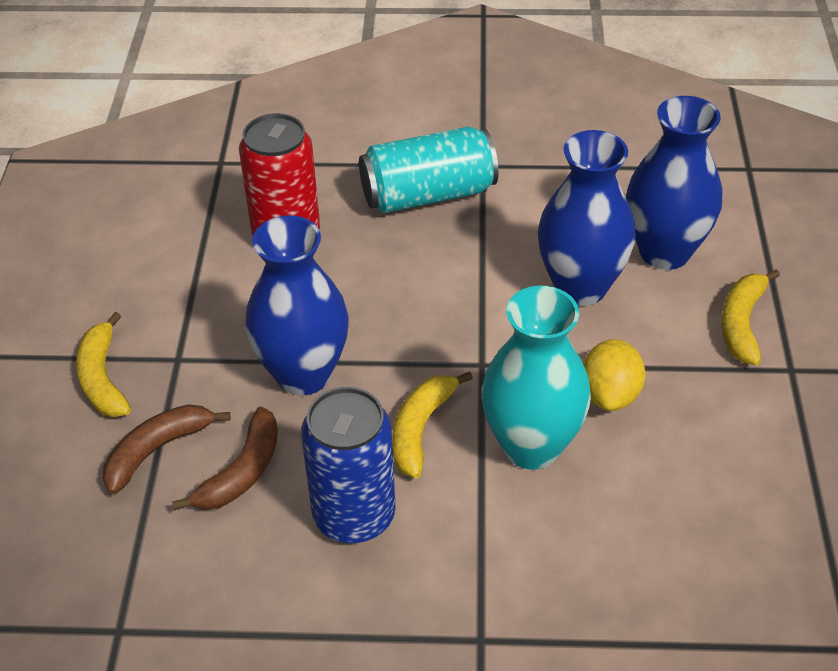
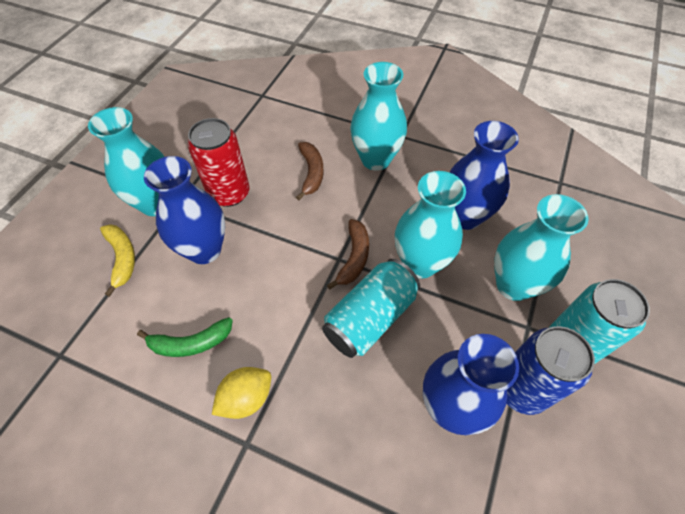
green banana: none = 0 -> [137,317,233,357] = 1
turquoise can: [359,127,499,213] = 1 -> [322,259,420,358] [549,279,650,364] = 2
turquoise vase: [482,286,591,470] = 1 -> [88,107,165,216] [350,62,407,171] [395,171,466,278] [494,194,589,301] = 4
yellow banana: [76,312,131,417] [392,371,473,479] [721,269,780,365] = 3 -> [100,224,135,297] = 1

